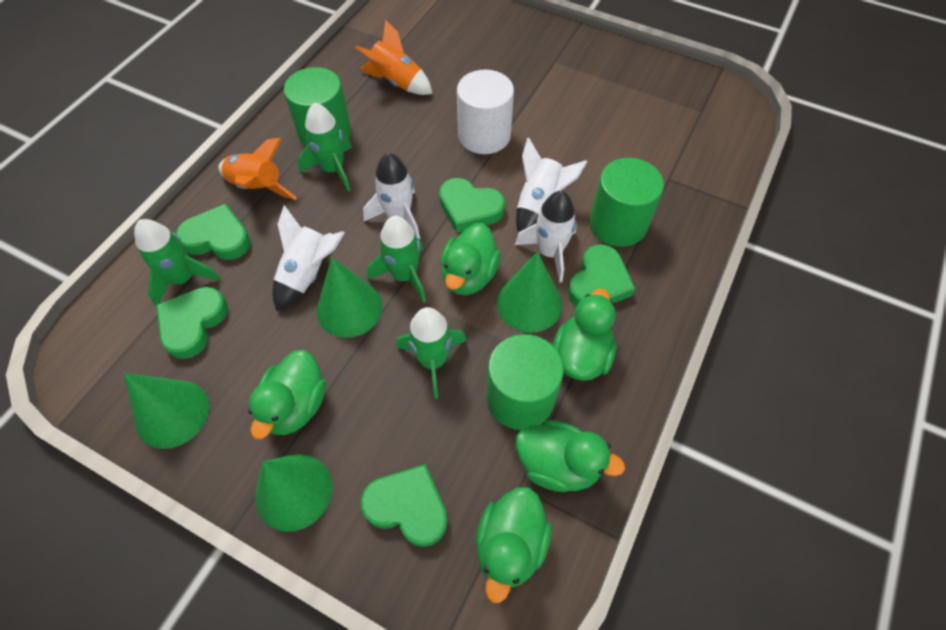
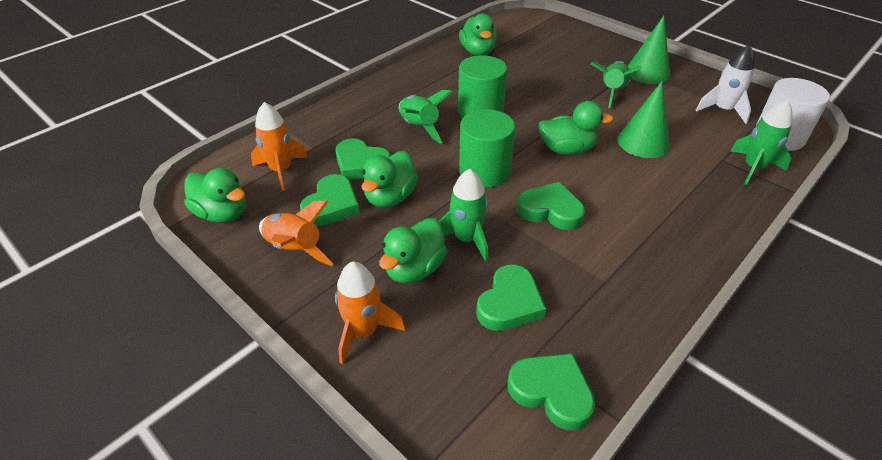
green cone: [124,373,209,449] [255,454,332,532] [317,257,383,338] [497,252,562,333] = 4 -> [617,81,670,158] [628,16,670,84] = 2
green cylinder: [284,67,351,147] [487,334,564,430] [590,158,664,247] = 3 -> [458,55,507,119] [459,109,515,188] = 2
orange rocket: [218,138,297,200] [355,19,432,95] = 2 -> [251,102,308,191] [259,201,333,266] [335,262,405,364] = 3
white rocket: [273,205,345,311] [363,153,420,239] [515,191,577,283] [516,138,587,233] = 4 -> [695,45,755,124] = 1

